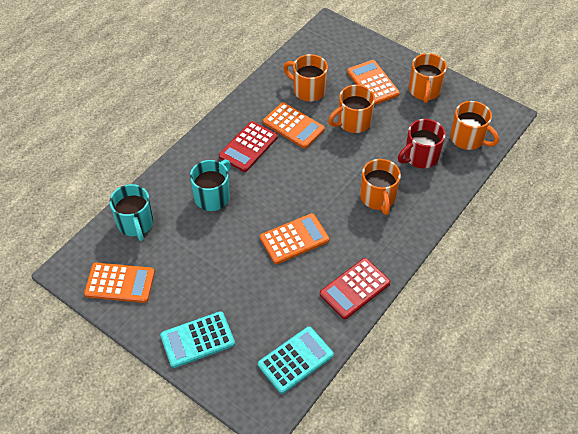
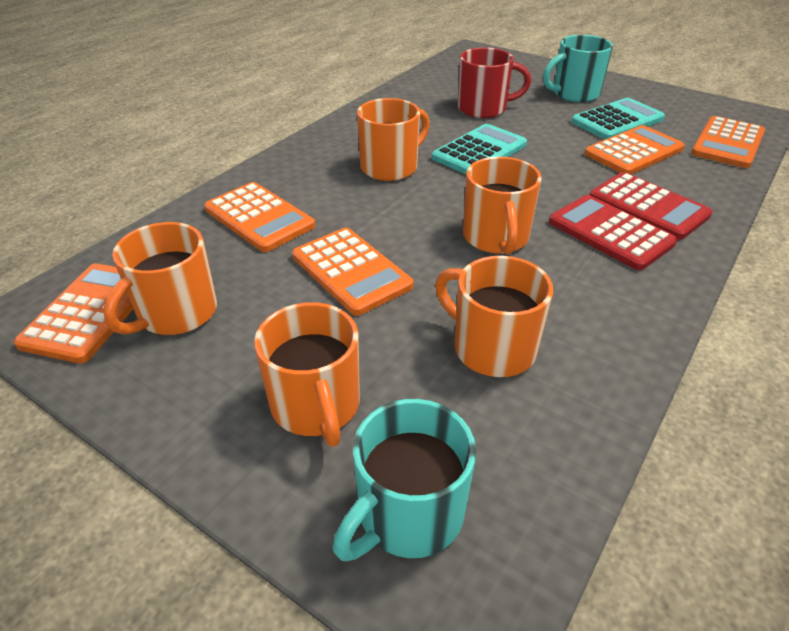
orange calculator: [84,263,155,303] [260,213,329,264] [263,102,325,149] [347,60,400,105] = 4 -> [14,263,133,363] [204,182,315,252] [292,228,414,316] [584,125,685,174] [691,116,765,168] = 5

